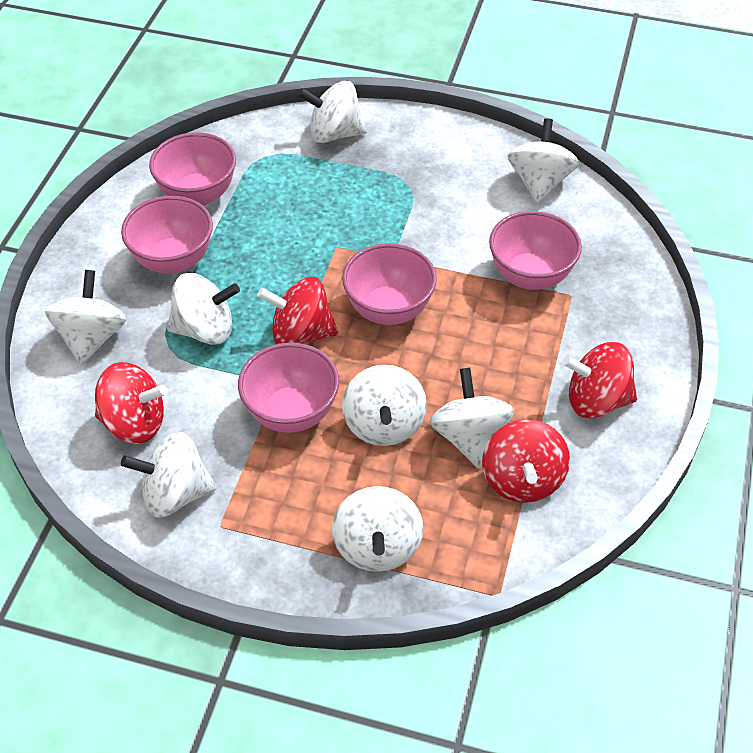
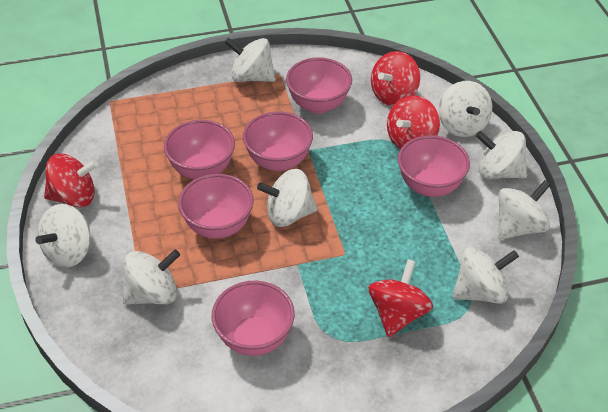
pink bowl: [121,196,213,274] [149,132,236,206] [238,343,339,433] [342,243,437,325] [489,211,582,290] = 5 -> [164,120,235,179] [178,174,254,239] [212,281,295,356] [243,111,313,171] [286,57,352,114] [398,135,470,197] = 6

